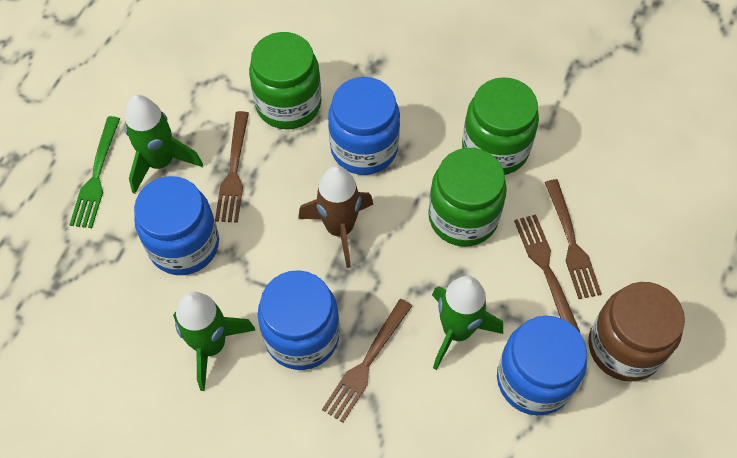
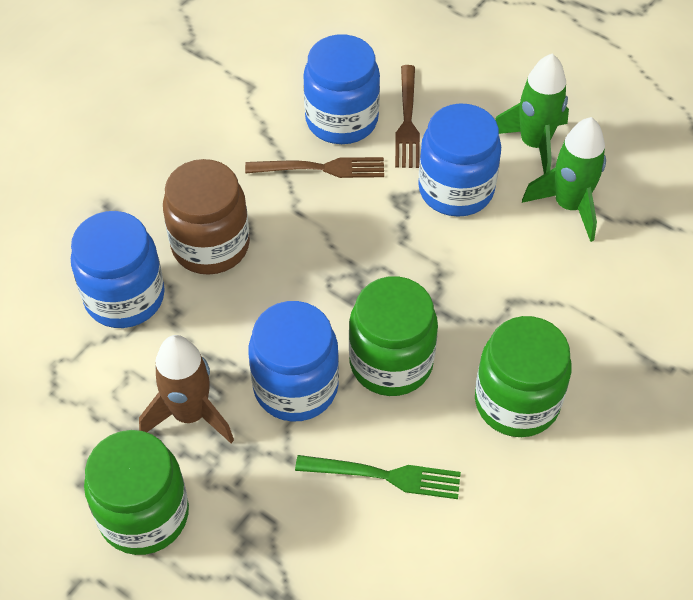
brown fork: [215,111,249,223] [322,299,412,423] [514,215,580,332] [545,179,602,299] = 4 -> [245,157,384,178] [395,65,420,168] = 2
green rocket: [125,95,203,194] [173,292,255,391] [432,276,503,370] = 3 -> [495,54,569,174] [522,117,606,242] = 2

